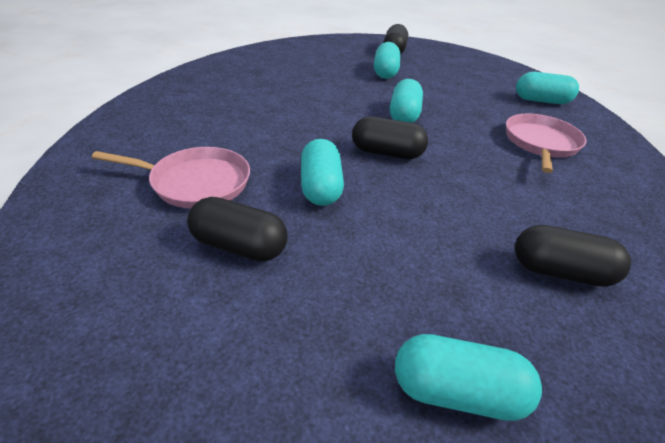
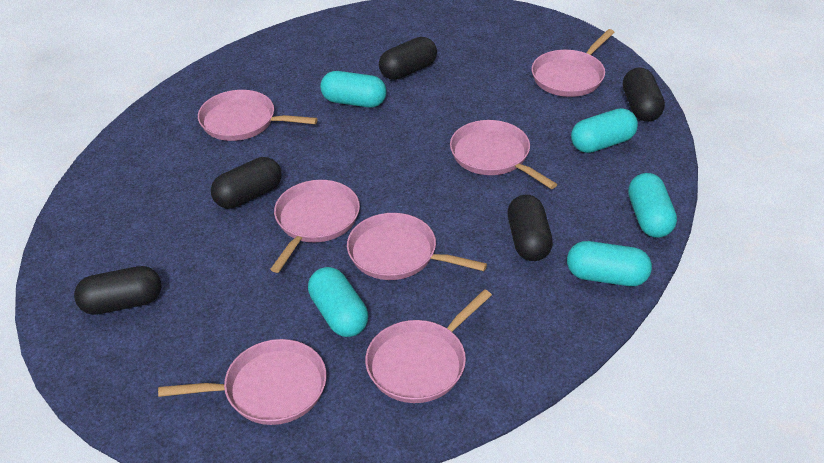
black capsule: [187,197,288,261] [352,116,428,159] [383,24,408,54] [515,225,631,287] = 4 -> [74,266,162,315] [211,157,282,209] [379,37,437,80] [508,195,553,261] [623,67,665,122] = 5
pink pan: [92,147,250,209] [506,113,586,173] = 2 -> [158,339,327,425] [198,90,318,141] [270,180,360,273] [347,213,487,280] [365,289,492,403] [450,120,557,189] [531,29,615,97] = 7

